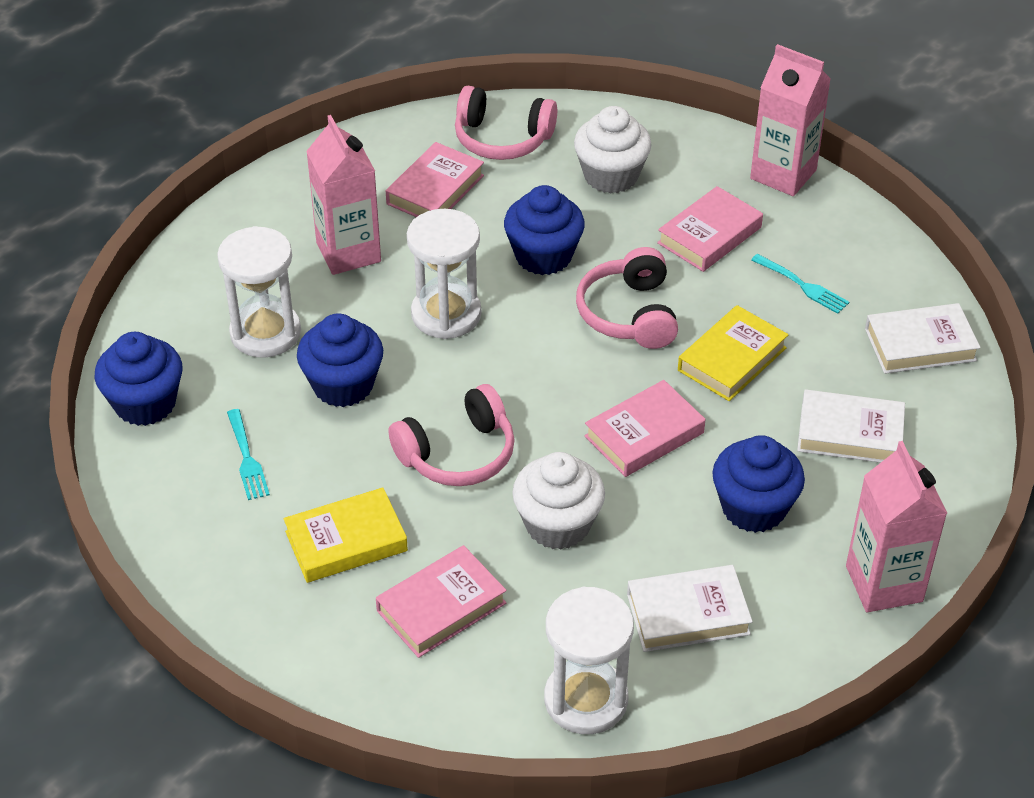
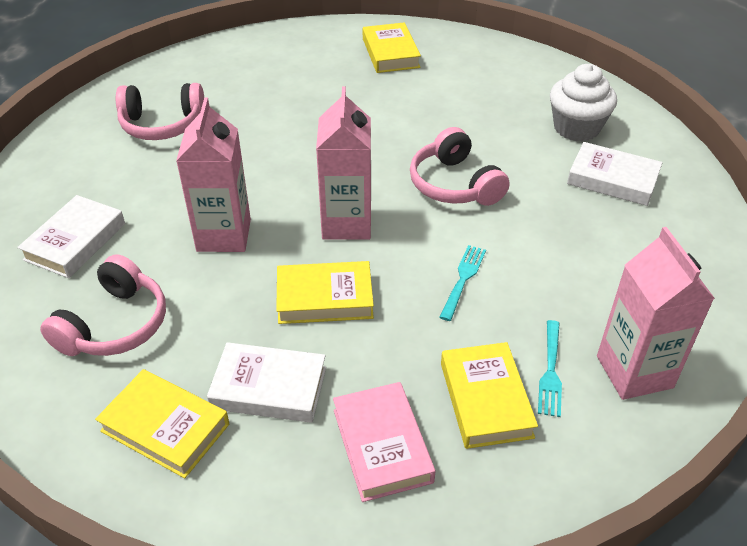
blue cupcake: [95,332,182,426] [297,313,383,407] [504,185,585,275] [712,435,805,533] = 4 -> none = 0
pink book: [376,545,506,658] [386,142,484,217] [585,380,705,477] [657,186,763,272] = 4 -> [333,382,435,502] = 1
white cupcake: [512,452,605,550] [574,106,652,193] = 2 -> [550,64,617,141] = 1
white hourglass: [217,226,301,358] [407,209,481,339] [544,587,634,734] = 3 -> none = 0
yellow book: [284,487,408,583] [678,305,789,401] = 2 -> [95,369,229,478] [276,261,374,324] [363,22,421,73] [441,342,538,449] = 4

